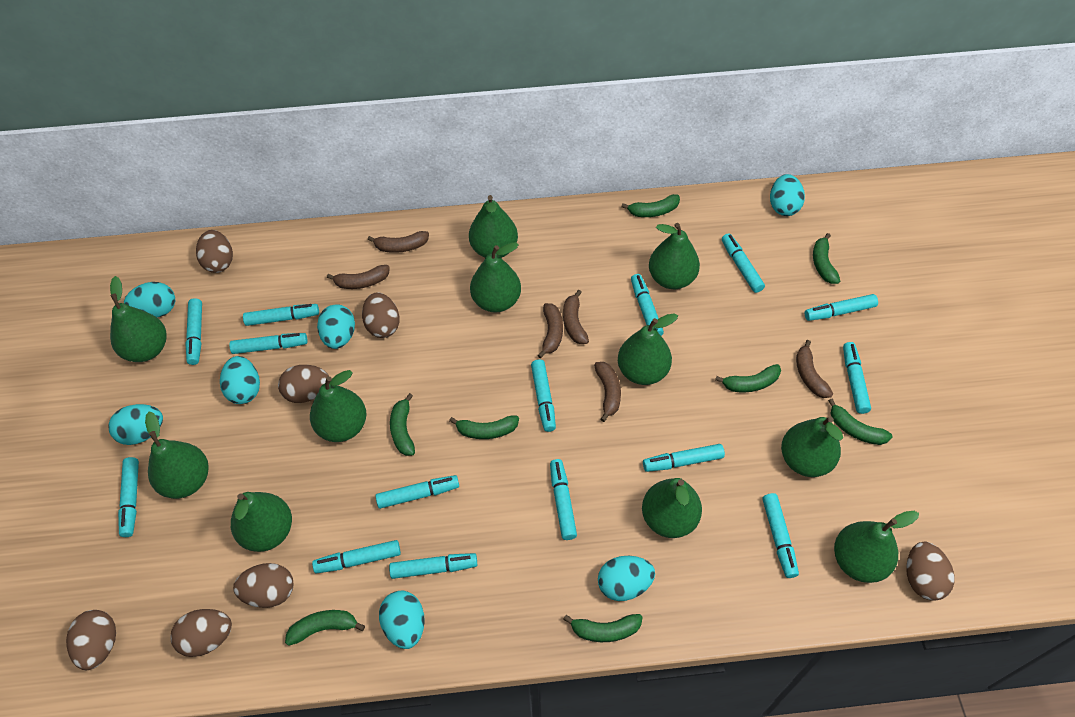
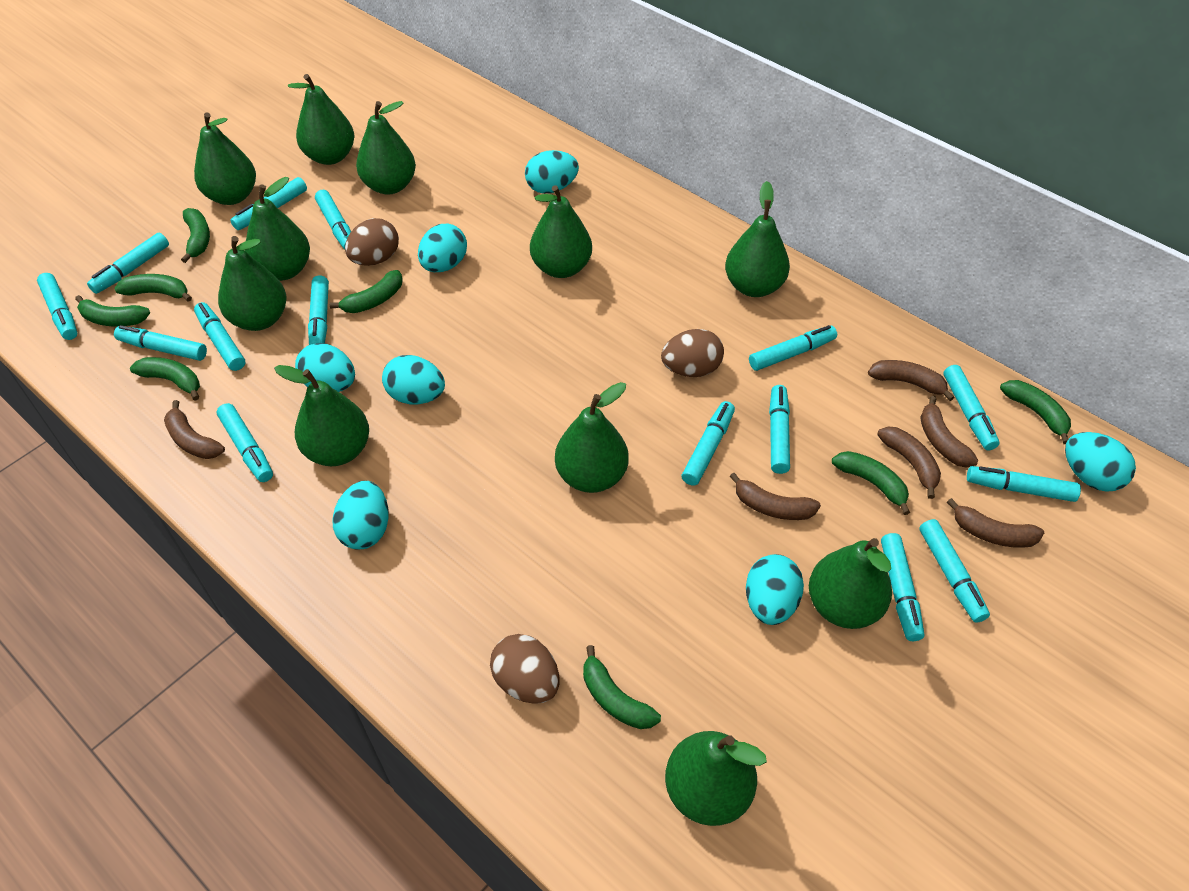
brown egg: [66,610,116,670] [170,609,232,657] [196,230,233,273] [233,563,294,608] [278,365,329,403] [362,293,400,338] [906,542,955,601] = 7 -> [345,218,399,266] [490,634,559,704] [661,329,724,377] = 3

